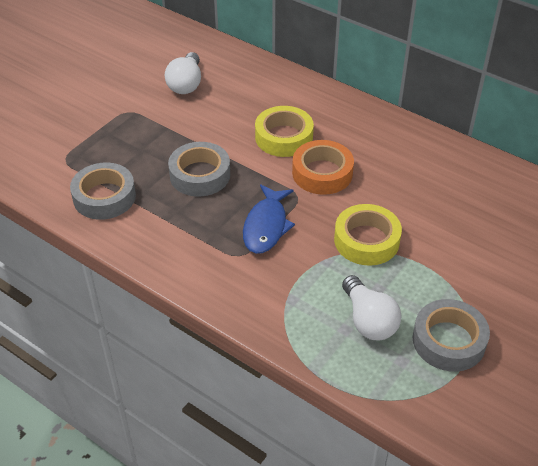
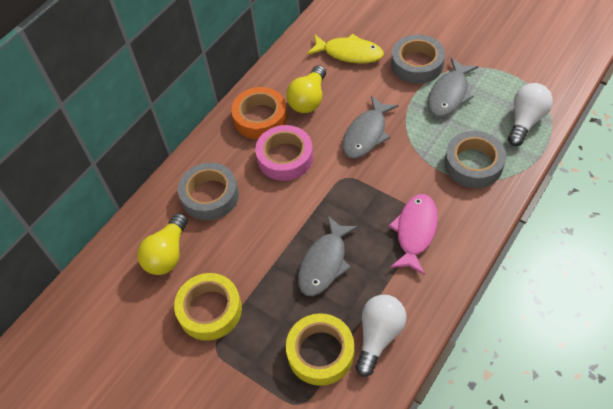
blue fish: [243,184,295,254] = 1 -> none = 0
grey fish: none = 0 -> [298,215,358,296] [342,96,399,159] [428,58,479,117] = 3
pink fish: none = 0 -> [389,194,438,275] = 1
pink tape: none = 0 -> [255,125,313,181] = 1
yellow fish: none = 0 -> [307,34,384,63] = 1
yellow light bulb: none = 0 -> [137,213,188,275] [286,65,326,113] = 2

